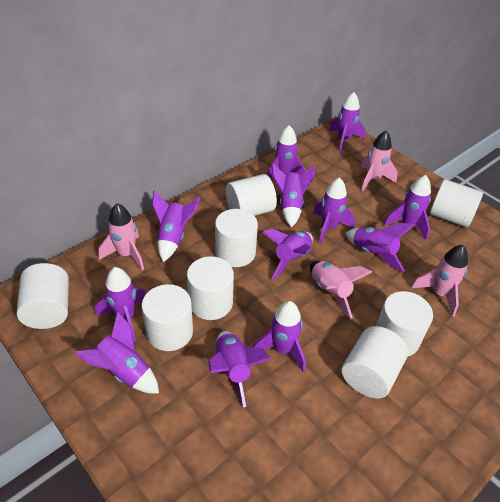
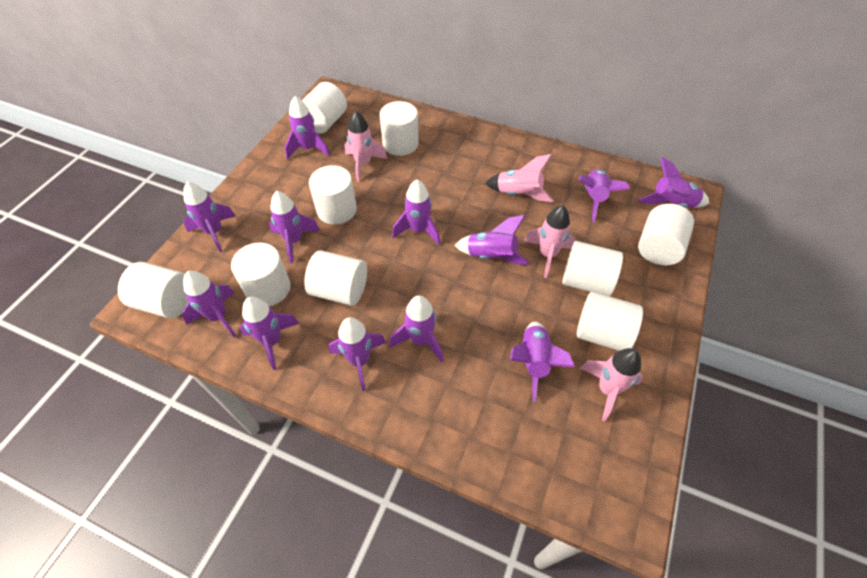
white cylinder: [17,263,69,329] [141,284,193,351] [187,256,234,320] [215,209,258,267] [226,174,277,216] [342,326,408,399] [376,291,433,356] [430,179,483,228] = 8 -> [118,262,189,318] [231,243,291,306] [302,82,347,133] [304,250,367,306] [309,165,357,225] [380,101,419,156] [562,241,623,296] [576,292,643,351] [638,204,694,265] = 9

